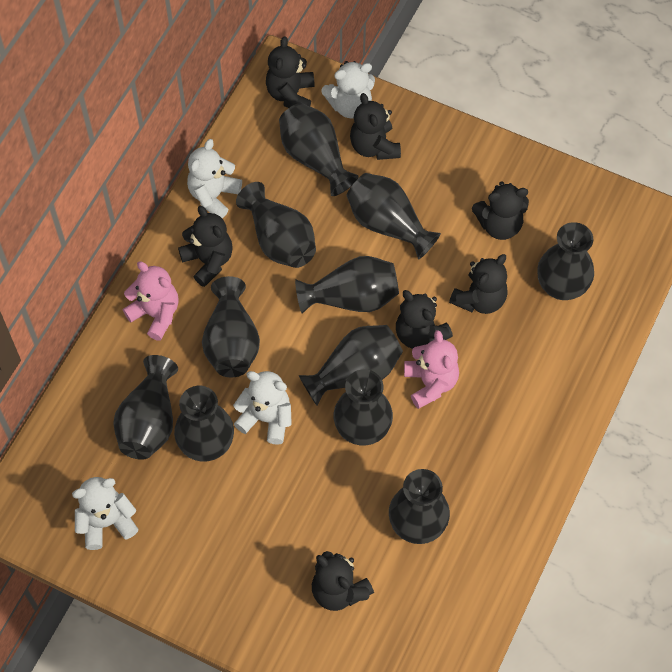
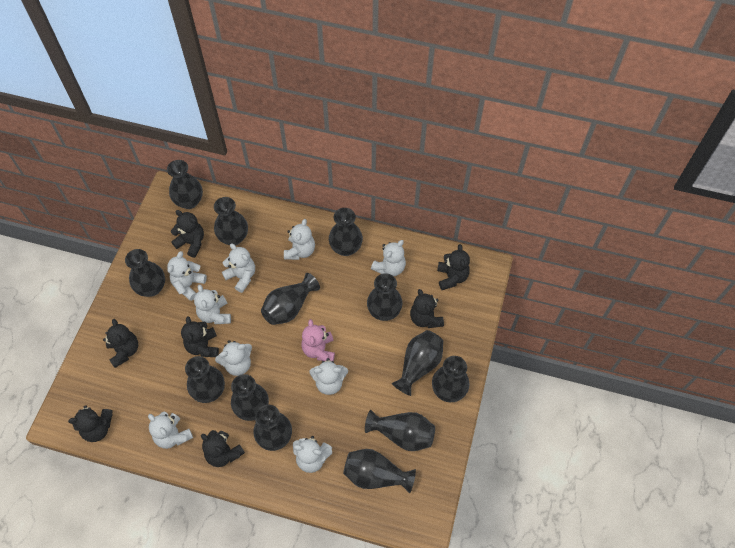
black vase: [113,355,178,460] [174,386,234,461] [202,276,260,378] [236,182,316,268] [279,103,359,196] [295,256,399,314] [299,325,403,406] [334,369,393,445] [347,173,441,260] [389,469,450,544] [537,222,594,300] = 11 -> [125,249,165,297] [167,160,203,209] [185,356,225,403] [214,197,248,245] [231,374,269,421] [253,405,292,451] [261,273,320,325] [329,208,363,256] [343,449,416,493] [365,410,435,451] [367,273,402,321] [392,330,443,396] [432,356,470,402] = 13
pink teddy bear: [123,262,179,341] [404,330,459,409] = 2 -> [301,319,335,361] = 1
white teddy bear: [72,477,138,550] [187,139,242,218] [233,371,292,445] [321,61,375,118] = 4 -> [148,412,193,449] [167,251,207,301] [194,285,231,324] [215,340,252,376] [222,244,255,293] [284,219,315,260] [293,436,332,473] [309,358,348,395] [371,240,406,276] = 9

